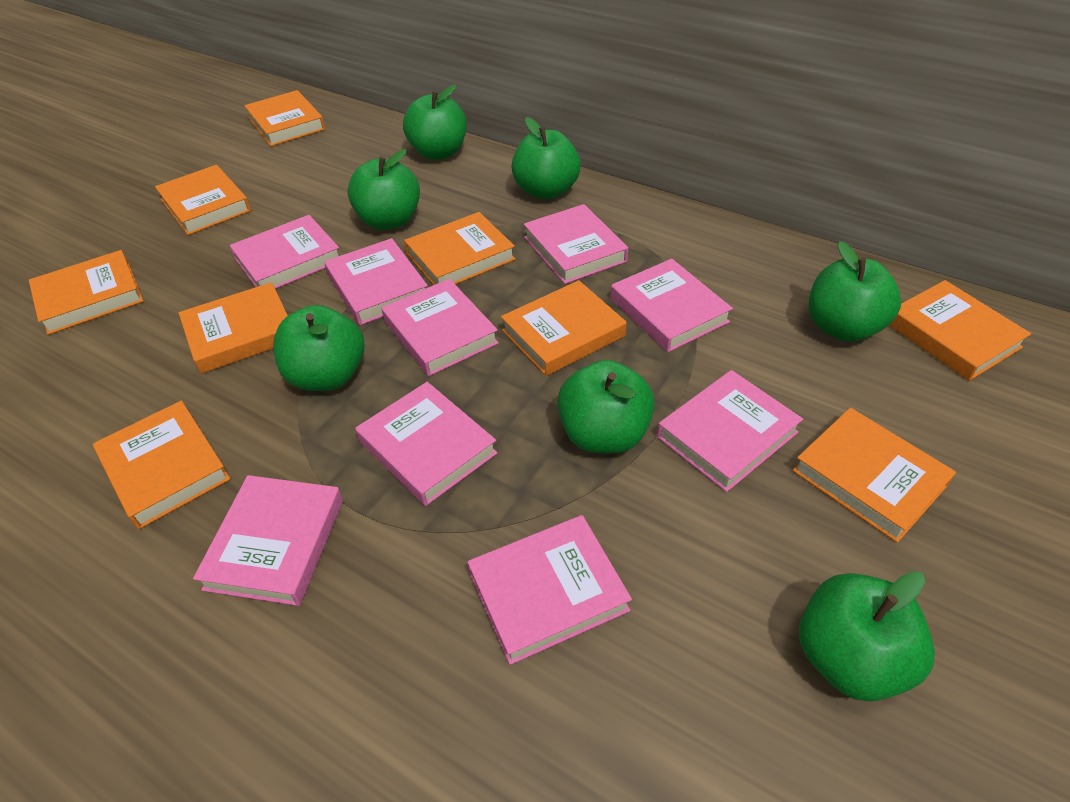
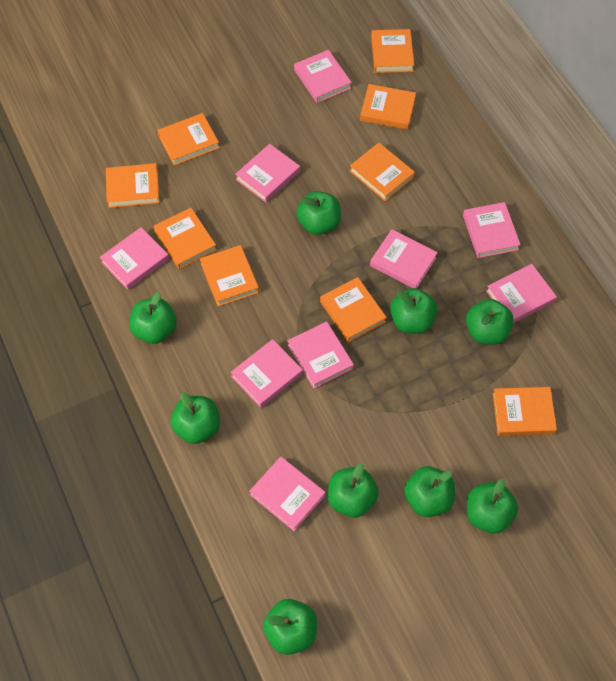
green apple: [273,305,364,391] [348,149,420,230] [403,85,467,160] [511,117,581,199] [557,360,655,454] [799,571,935,702] [809,241,901,342] = 7 -> [129,292,177,344] [171,392,220,444] [263,599,317,655] [296,191,341,235] [328,463,379,518] [390,288,437,334] [404,466,455,517] [466,299,514,345] [467,479,518,534] = 9

